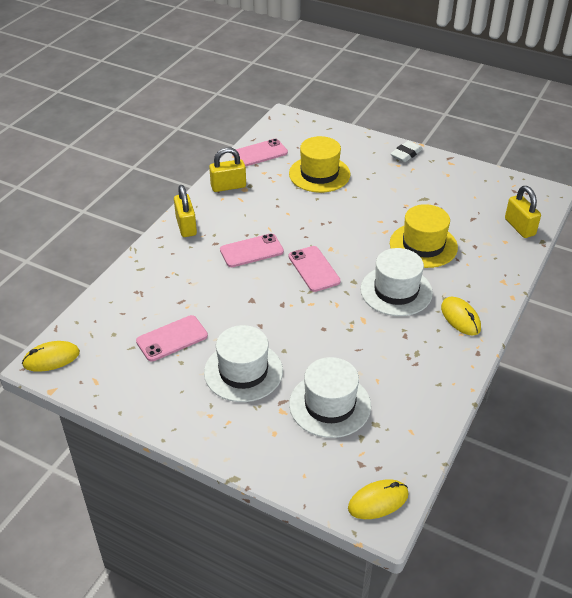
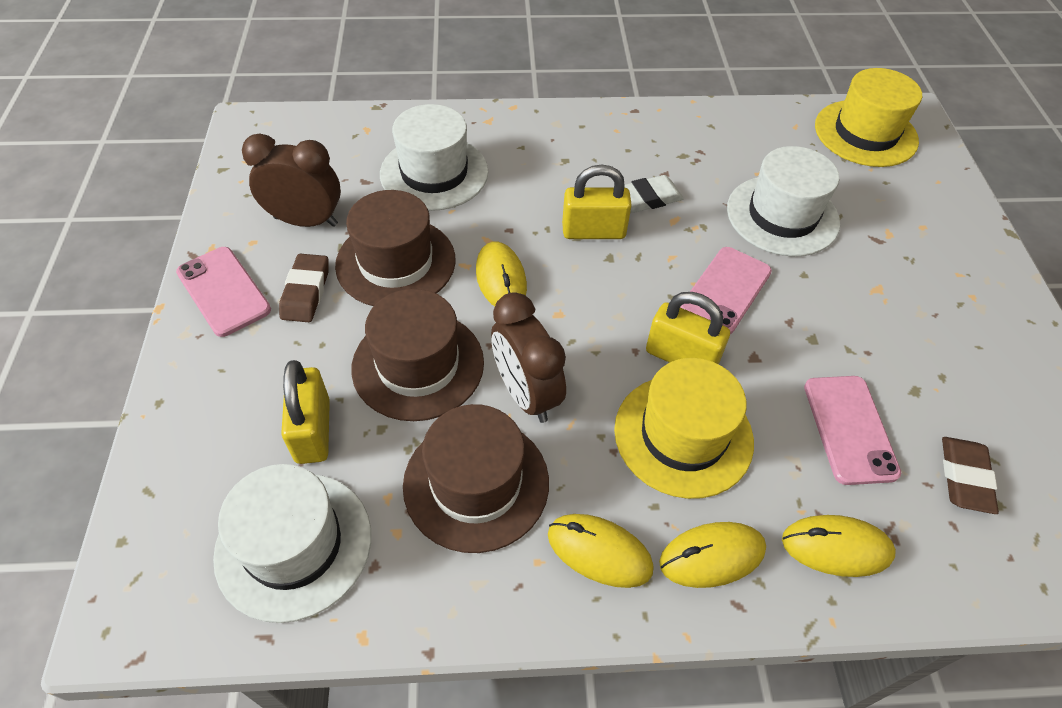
brown clock: none = 0 -> [242,133,341,227] [491,292,566,423] = 2
brown eraser: none = 0 -> [279,254,329,322] [942,437,999,514] = 2
brown hat: none = 0 -> [335,190,456,306] [351,289,484,421] [403,404,549,553] = 3
pink phone: [136,315,208,362] [220,233,284,267] [232,139,288,167] [289,246,341,292] = 4 -> [176,247,271,337] [680,247,772,334] [804,376,901,485] = 3
yellow mouse: [22,341,80,372] [348,479,408,519] [441,297,481,336] = 3 -> [476,241,527,306] [548,514,654,588] [659,522,766,588] [782,515,896,577] = 4

